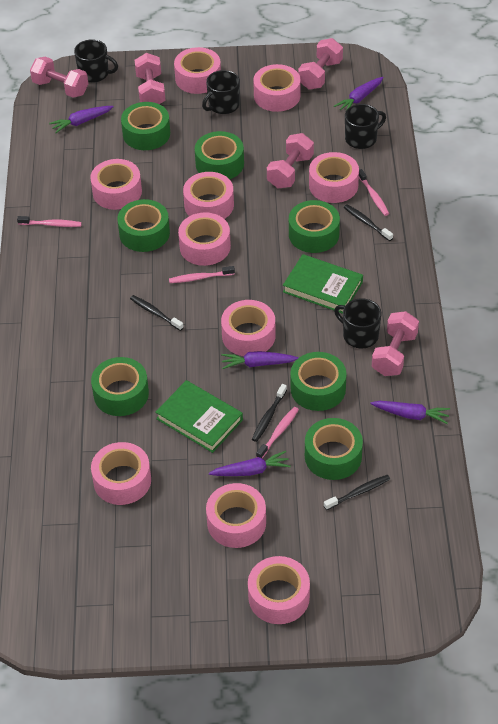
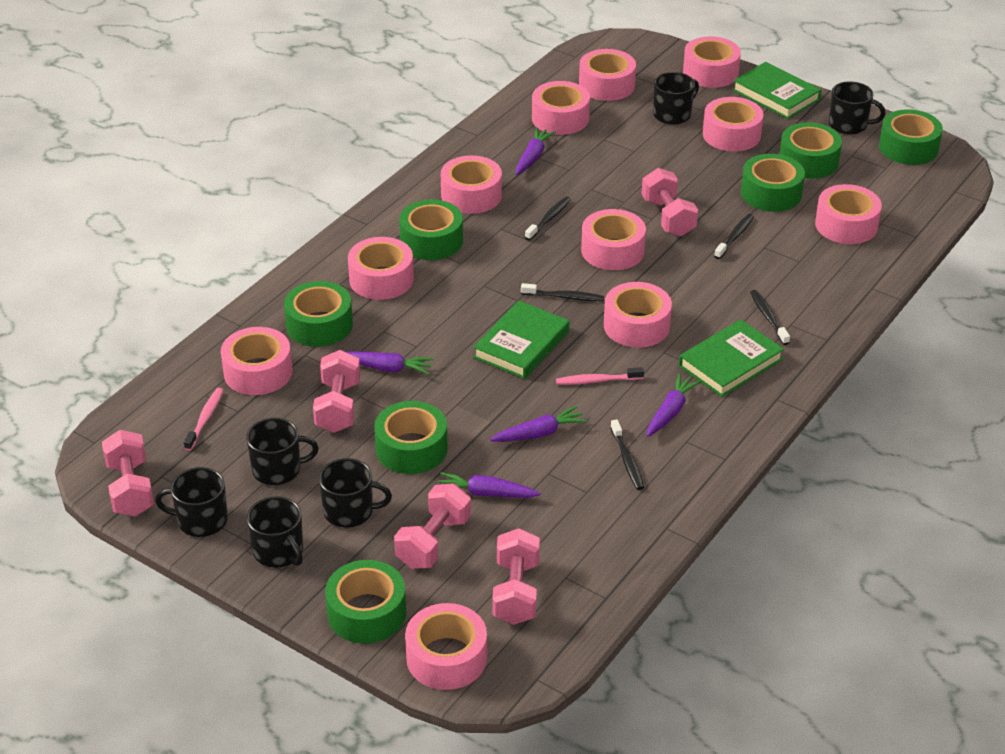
black mug: [74,39,118,83] [202,70,240,114] [334,298,381,348] [345,104,386,149] = 4 -> [155,467,228,537] [246,418,319,485] [247,496,303,568] [319,458,392,528] [653,72,699,125] [829,81,886,135] = 6
black toothbrush: [130,295,184,331] [252,384,287,442] [324,475,390,510] [344,204,393,241] = 4 -> [521,283,604,301] [525,197,571,240] [610,420,644,490] [714,214,754,259] [750,290,790,345] = 5
green book: [155,380,243,453] [283,254,363,314] = 2 -> [473,301,569,379] [679,319,784,397] [733,62,821,119] = 3
pink tape: [90,159,142,210] [91,442,151,505] [174,47,221,94] [178,213,231,266] [183,172,234,219] [206,483,266,548] [221,300,276,356] [248,556,310,624] [253,64,301,112] [309,152,359,203] = 10 -> [221,327,293,395] [348,237,414,300] [405,603,487,690] [441,155,502,214] [532,81,590,135] [579,49,636,101] [581,209,646,270] [604,282,672,348] [683,36,741,88] [703,97,764,152] [815,184,882,244] = 11
pink toothbrush: [17,216,82,227] [169,266,235,283] [256,407,299,458] [359,169,389,216] = 4 -> [184,388,224,451] [556,367,644,385] = 2

